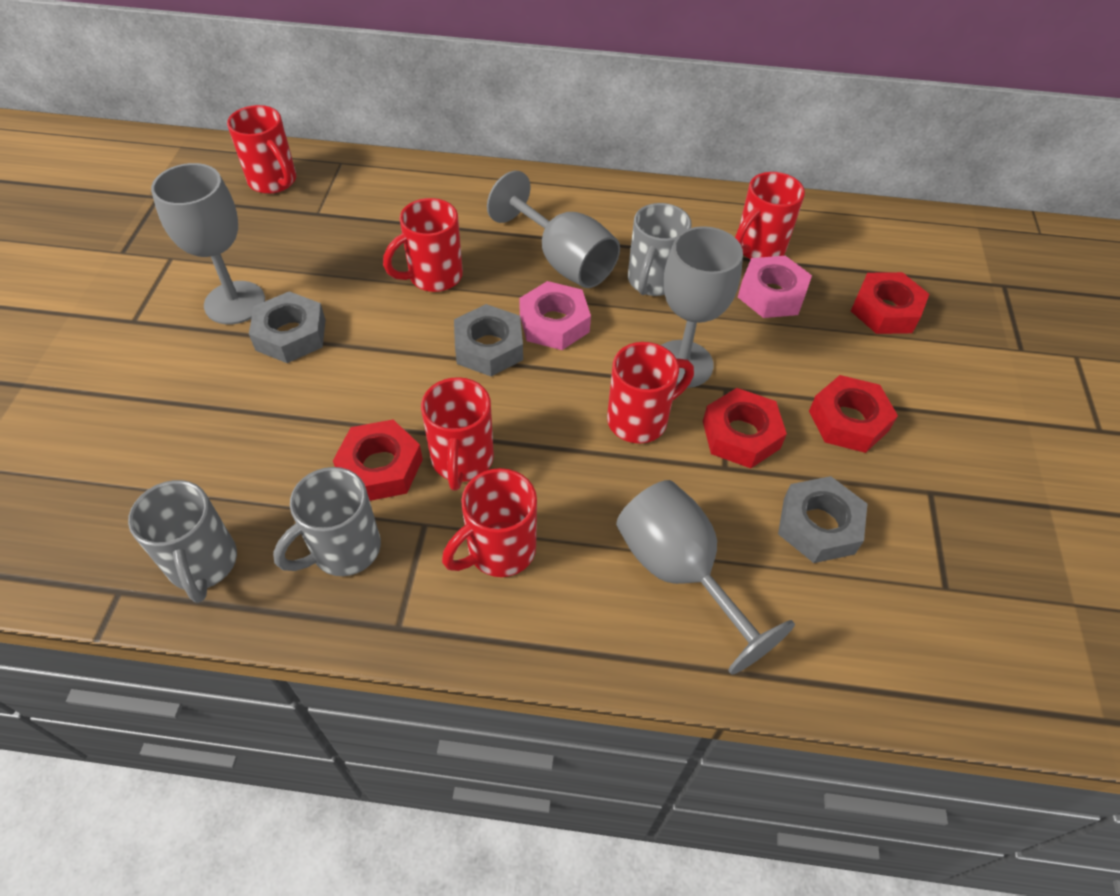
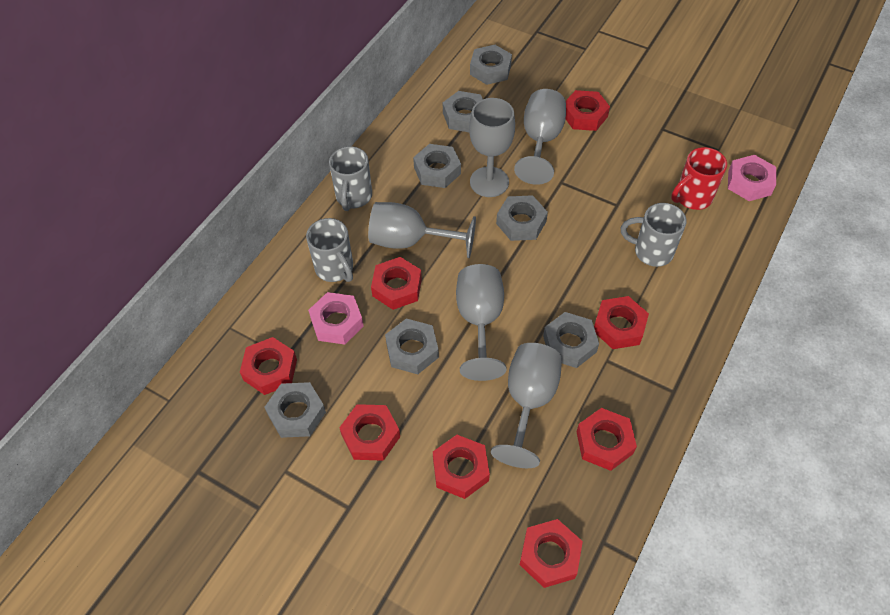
grey goblet: [151,163,265,324] [487,171,620,288] [616,480,795,675] [661,226,743,388] = 4 -> [368,202,476,258] [456,264,506,381] [469,98,515,197] [491,343,562,468] [514,89,566,185] = 5
grey nut: [249,291,326,363] [454,304,523,376] [778,476,867,563] = 3 -> [265,382,326,438] [385,318,439,374] [413,144,461,188] [443,91,483,132] [470,45,512,85] [496,195,548,241] [543,312,599,368] = 7
red mug: [227,105,296,194] [383,198,463,292] [421,377,494,490] [442,468,537,577] [607,342,694,444] [735,172,805,259] = 6 -> [671,147,727,210] = 1
red nut: [333,420,423,501] [703,388,787,468] [809,375,898,453] [851,272,929,334] = 4 -> [240,337,297,395] [339,404,400,461] [371,257,422,310] [433,435,490,499] [520,519,583,588] [565,90,610,131] [576,408,637,471] [594,296,649,349] = 8

